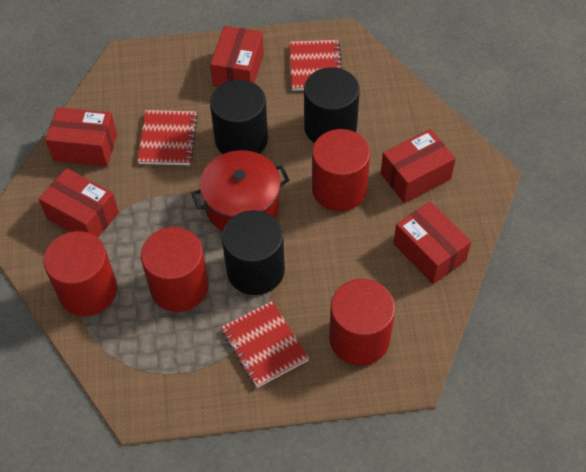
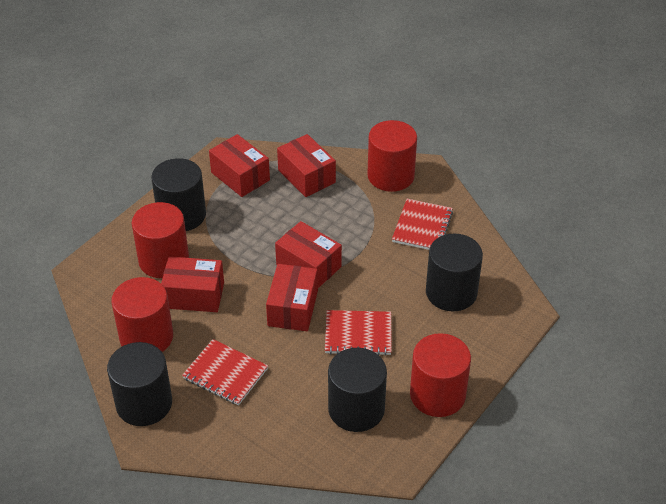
black cylinder: [210,79,268,154] [222,210,285,295] [304,67,360,143] = 3 -> [107,342,172,426] [151,158,206,231] [328,348,387,432] [426,234,483,312] = 4
red pot: [191,150,289,231] = 1 -> none = 0

